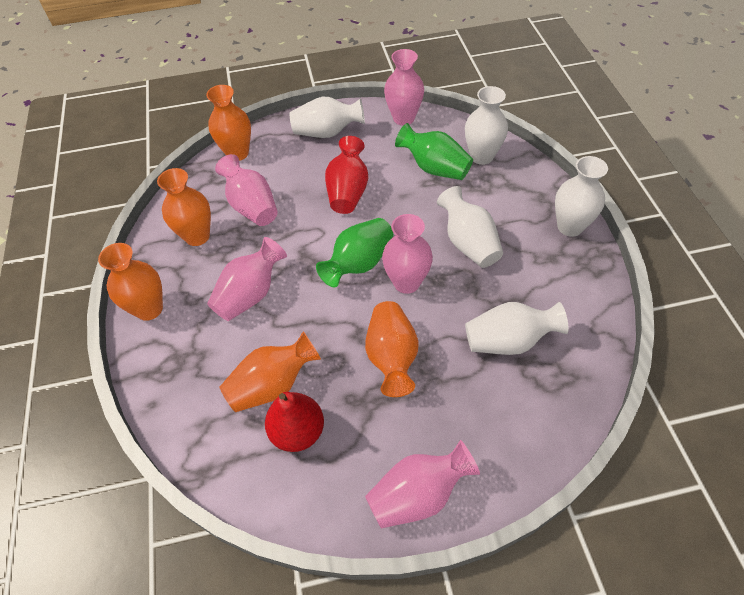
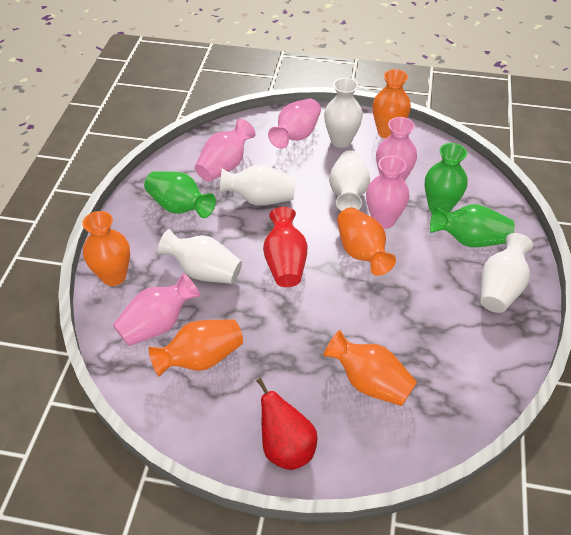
green vase: [316,218,393,287] [395,123,473,180] = 2 -> [144,171,216,218] [425,143,468,213] [430,204,515,247] = 3

